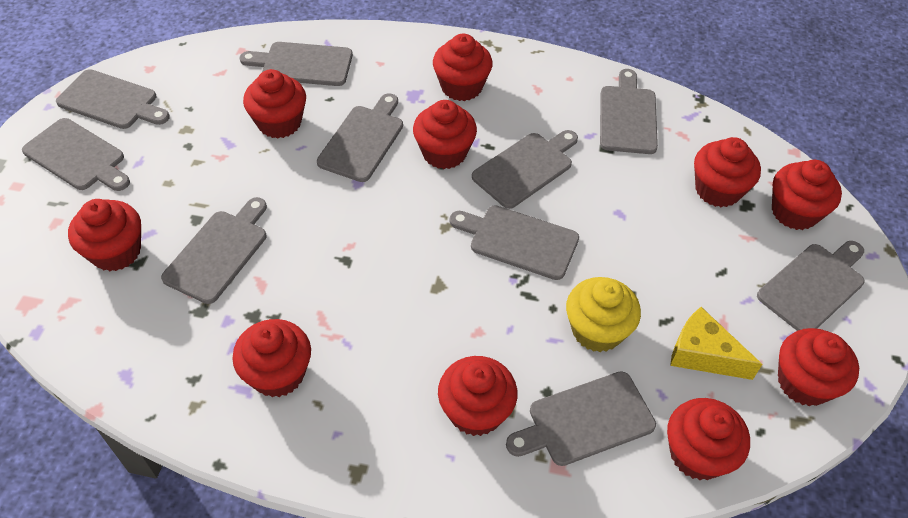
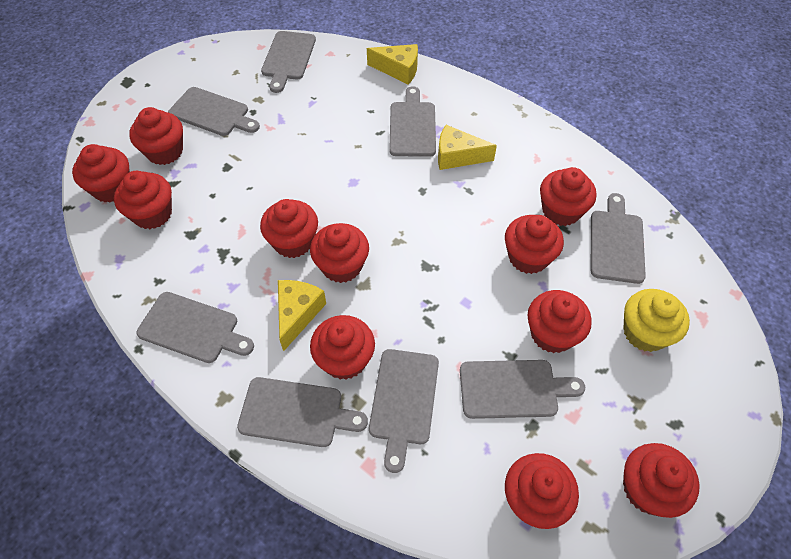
grey cutting board: [22,118,130,191] [56,69,170,129] [161,197,267,304] [240,42,353,86] [317,93,403,182] [450,205,579,280] [472,130,578,209] [506,371,656,466] [600,69,658,154] [757,241,864,331] = 10 -> [137,292,254,363] [168,87,260,136] [237,377,368,447] [261,31,316,93] [369,349,439,473] [389,86,436,157] [460,360,585,419] [591,193,646,284] = 8
red cupcake: [68,199,141,272] [232,319,311,397] [243,69,306,138] [413,100,477,169] [433,33,492,101] [438,356,518,436] [667,398,750,480] [694,137,761,207] [772,160,842,230] [778,328,859,406] = 10 -> [72,144,130,203] [114,171,172,229] [129,107,183,165] [260,199,318,258] [310,223,369,283] [310,315,375,380] [505,215,564,274] [505,453,579,529] [527,290,592,353] [540,167,596,226] [623,443,700,518] = 11
yellow cheese: [670,307,762,380] = 1 -> [278,280,326,351] [367,44,418,85] [438,125,497,170] = 3

